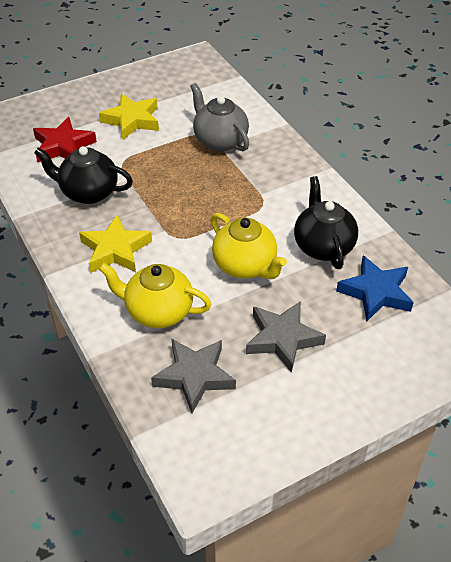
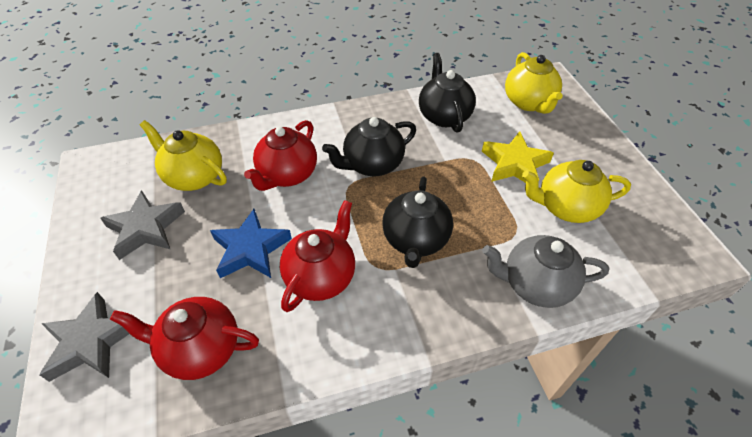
black teapot: [34,146,133,204] [294,176,358,269] = 2 -> [322,117,416,176] [382,176,453,268] [419,53,476,133] = 3
red star: [33,117,97,162] = 1 -> none = 0
red teapot: none = 0 -> [110,297,259,380] [244,120,317,191] [280,200,355,312] = 3
yellow star: [79,215,152,273] [99,94,159,140] = 2 -> [482,131,554,183] = 1
yellow teapot: [99,263,211,328] [211,213,287,279] = 2 -> [140,120,227,191] [505,52,563,114] [522,160,631,223] = 3

